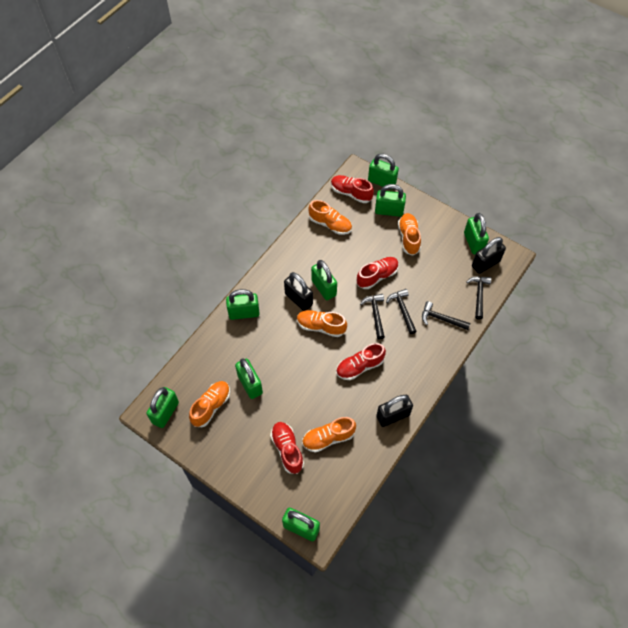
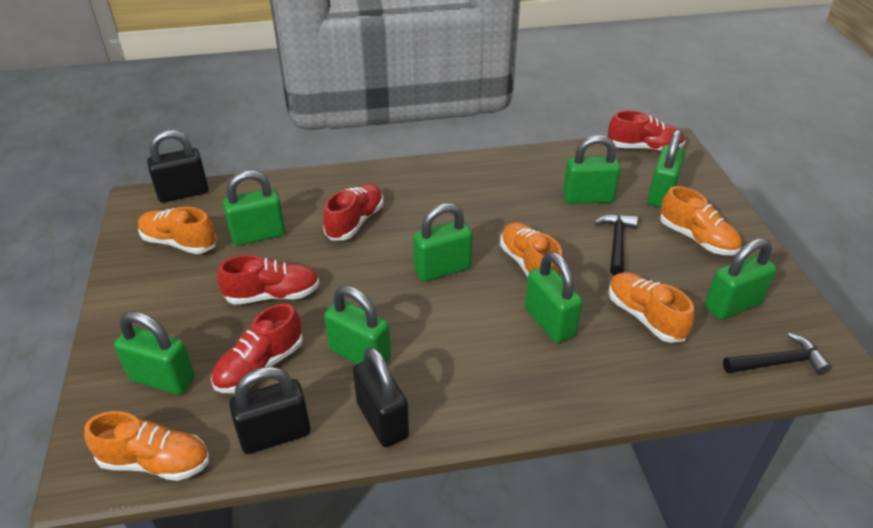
black hammer: [360,294,385,340] [386,289,417,334] [422,301,470,330] [466,276,491,320] = 4 -> [594,214,638,275] [723,333,831,375] = 2

